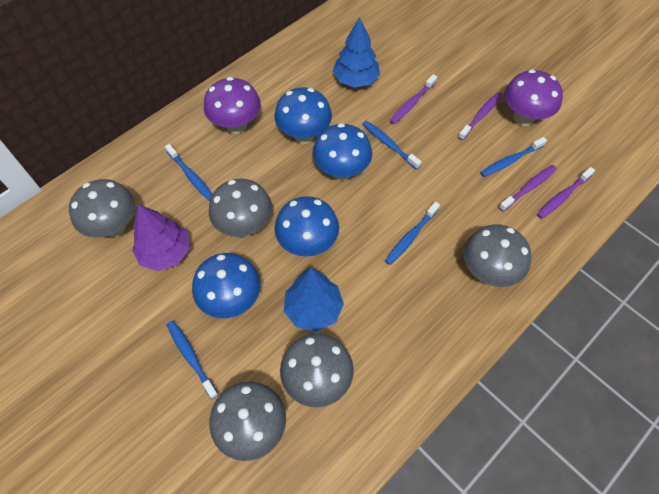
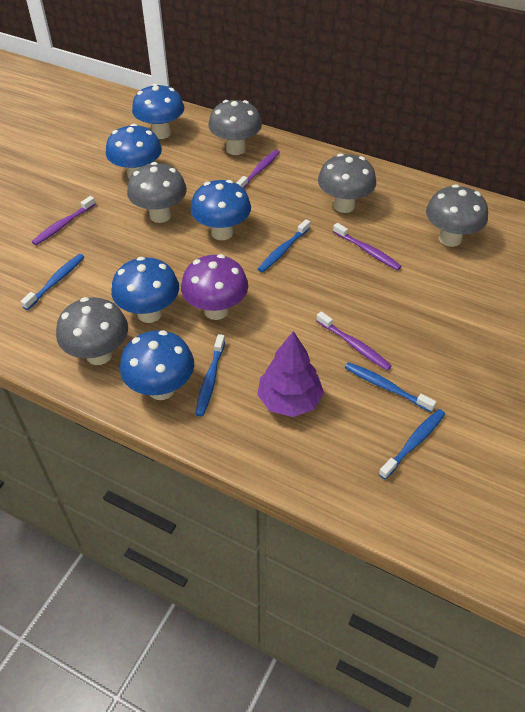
blue mushroom: [192,253,261,318] [275,87,332,144] [275,196,339,257] [312,123,372,181] = 4 -> [106,124,162,179] [111,257,179,323] [120,330,194,400] [132,83,184,139] [191,180,251,240] = 5
blue tree: [284,268,344,332] [333,17,380,88] = 2 -> none = 0
purple mushroom: [204,77,261,134] [505,69,563,126] = 2 -> [181,254,248,320] = 1

